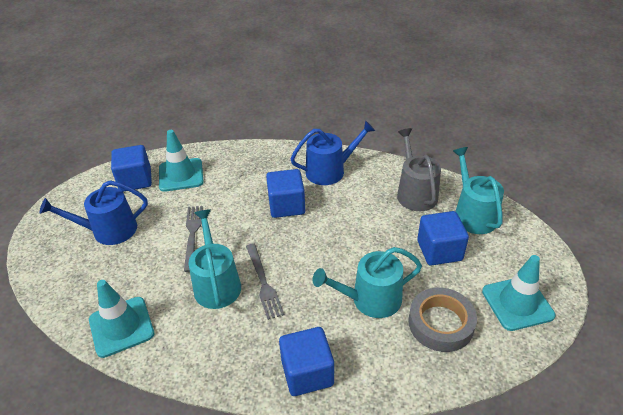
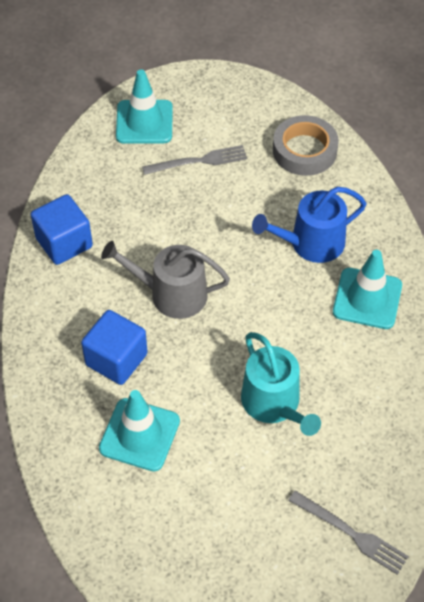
blue cube: [111,145,152,192] [266,169,305,218] [279,327,334,396] [417,211,469,266] = 4 -> [31,194,93,265] [81,310,148,385] = 2
blue watering can: [40,180,148,245] [291,121,375,185] = 2 -> [252,187,367,263] = 1
turquoise watering can: [189,209,241,309] [313,247,422,318] [453,147,504,234] = 3 -> [241,332,321,436] = 1

